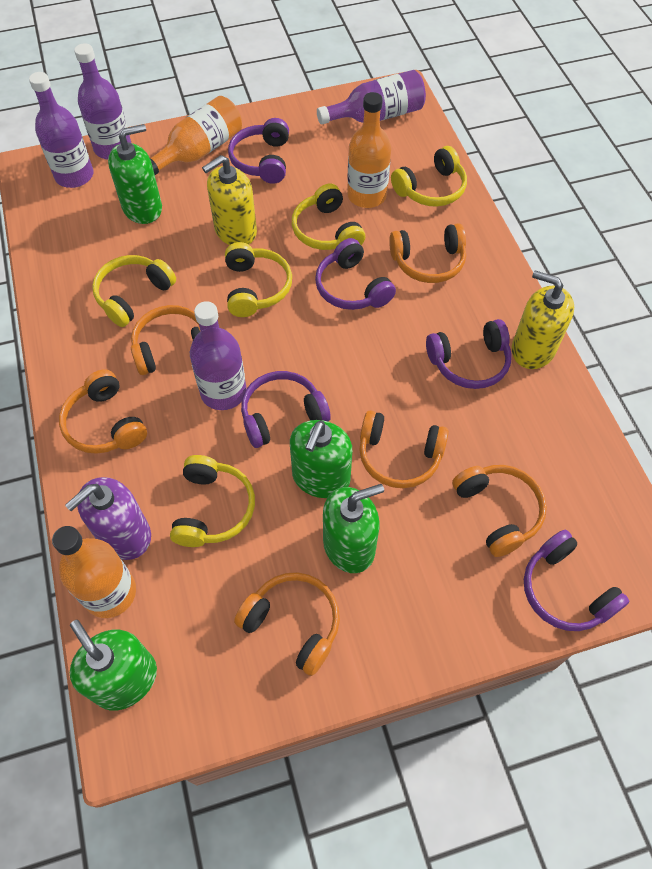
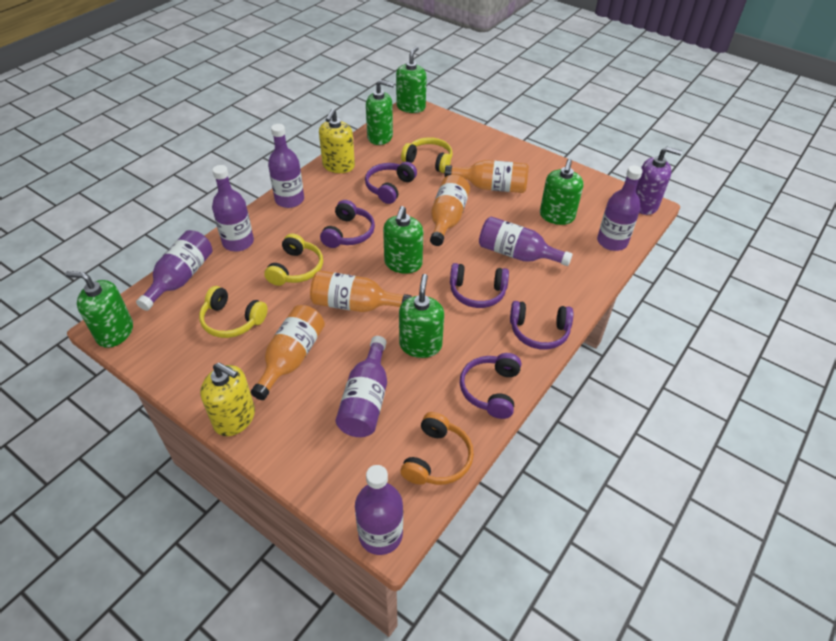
green soap dispenser: [70,620,157,711] [108,124,162,224] [290,420,352,498] [323,484,384,573] = 4 -> [65,271,133,348] [366,80,394,145] [383,206,423,273] [396,46,427,113] [399,274,444,358] [540,159,583,225] = 6
orange bottle: [52,526,136,618] [150,96,242,175] [347,92,391,208] = 3 -> [251,305,325,400] [310,270,412,312] [430,175,470,246] [444,160,529,193] = 4
orange headphones: [59,369,147,454] [131,305,200,375] [234,572,340,676] [359,410,449,488] [389,223,466,283] [452,465,547,557] = 6 -> [401,412,474,485] = 1
purple bottle: [29,72,93,188] [74,43,131,159] [190,301,246,410] [317,70,426,125] = 4 -> [136,230,212,311] [212,165,254,252] [268,124,304,208] [335,336,387,437] [355,465,403,555] [479,217,573,266] [597,166,643,251] = 7
yellow headphones: [92,255,176,327] [170,455,255,547] [225,242,292,317] [292,183,365,250] [391,146,467,207] = 5 -> [199,286,268,338] [264,233,323,286] [401,137,452,173] = 3

